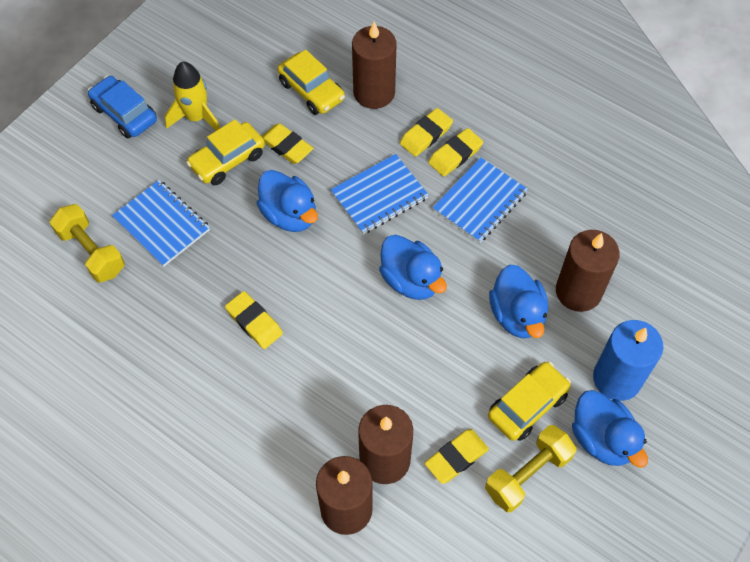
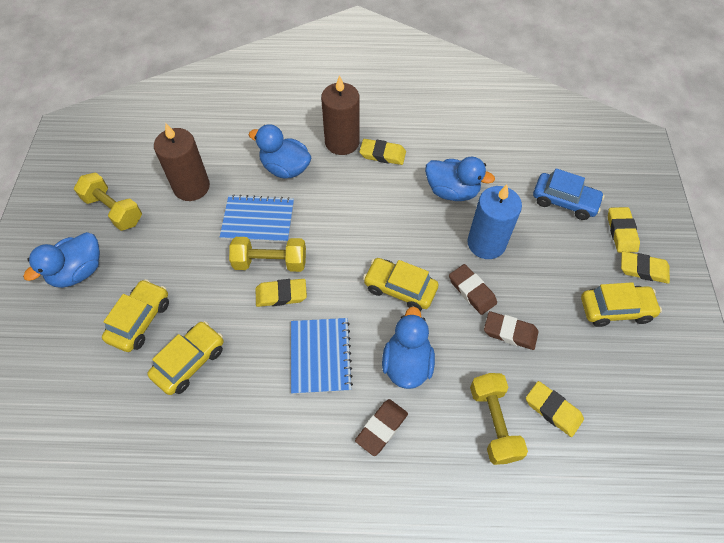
blue notebook: [112,180,210,267] [330,154,429,234] [433,157,528,243] = 3 -> [220,194,294,243] [291,318,353,394] = 2
brown candle: [316,456,373,535] [352,22,396,109] [358,405,413,484] [556,230,620,312] = 4 -> [154,123,210,201] [321,75,360,155] = 2
brown eraser: none = 0 -> [355,399,408,456] [449,264,497,315] [484,311,539,350] = 3
yellow car: [186,119,265,185] [278,50,345,115] [488,362,571,441] = 3 -> [102,279,169,352] [147,321,223,395] [363,258,439,311] [581,282,662,327] = 4
yellow dumbbell: [50,204,125,283] [485,425,576,512] = 2 -> [74,172,142,231] [229,237,306,272] [470,373,528,465] = 3
yellow rocket: [165,62,220,131] = 1 -> none = 0

